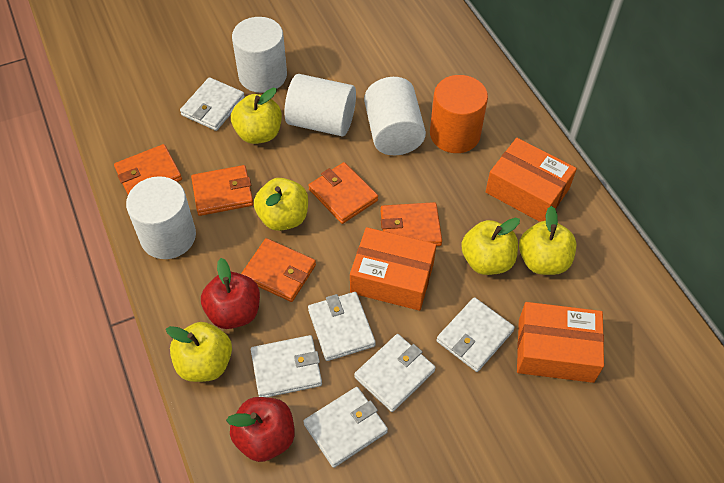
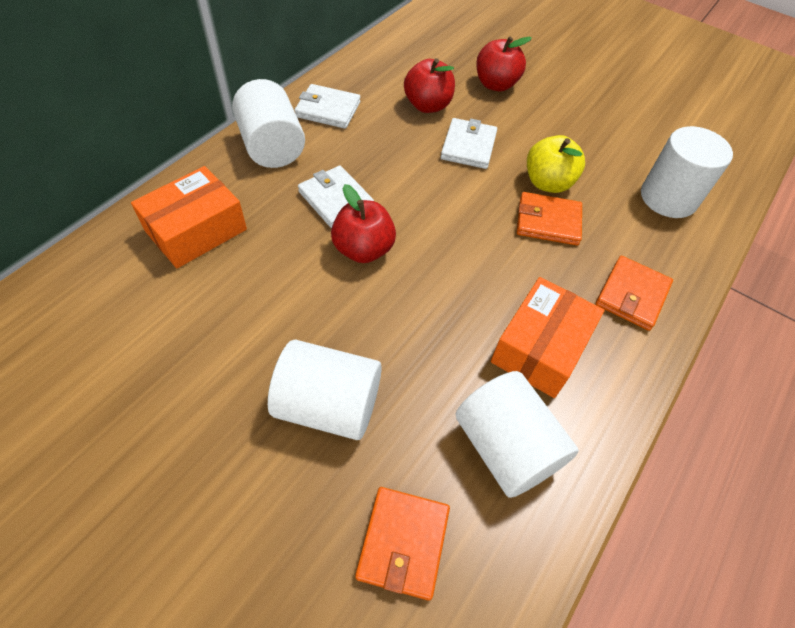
orange box: [350,227,436,311] [486,138,577,222] [517,302,604,383] = 3 -> [131,166,247,268] [491,277,604,398] = 2
orange cylinder: [430,75,488,153] = 1 -> none = 0
orange wallet: [114,144,182,194] [191,165,254,216] [241,238,316,302] [308,162,378,224] [380,202,442,246] = 5 -> [355,487,450,601] [517,192,582,246] [596,256,673,331] = 3
red apple: [201,258,260,329] [226,397,295,462] = 2 -> [331,184,396,263] [404,58,455,113] [476,36,532,92] = 3
white wallet: [180,77,245,131] [251,335,322,397] [303,387,388,468] [308,292,376,361] [354,334,436,412] [437,297,515,372] = 6 -> [294,84,360,129] [298,166,374,228] [441,118,497,169] = 3
yellow apple: [166,322,232,382] [231,88,282,144] [254,178,308,231] [461,218,520,275] [519,206,576,275] = 5 -> [527,135,585,193] = 1

